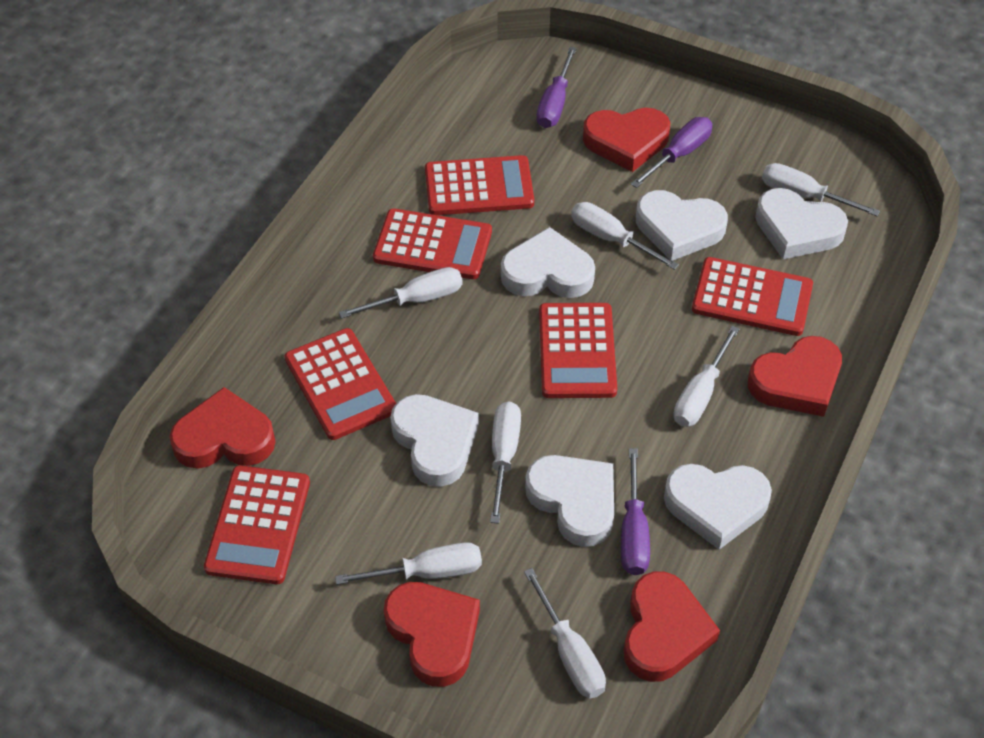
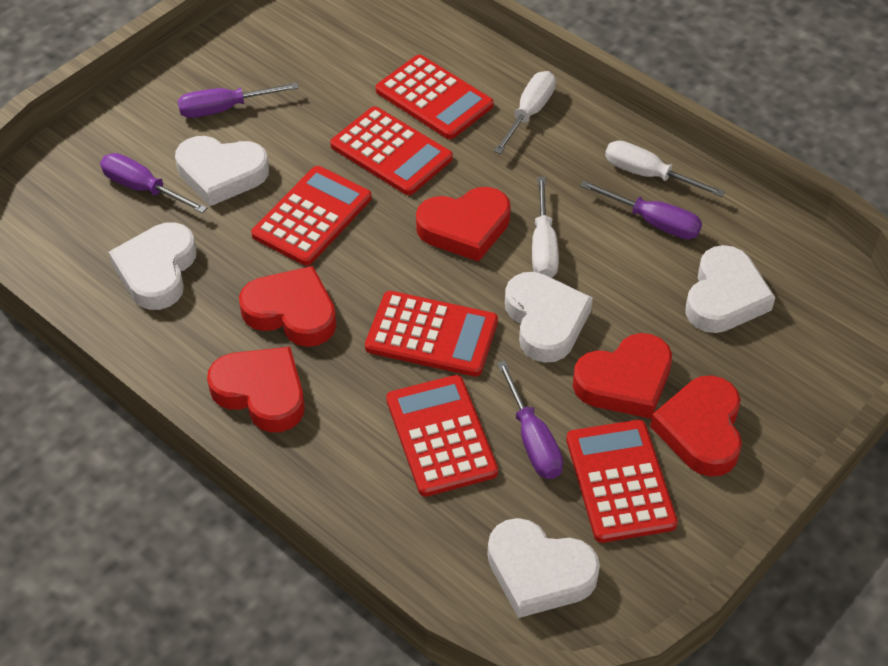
purple screwdriver: [536,47,577,128] [621,448,650,575] [631,117,712,188] = 3 -> [100,153,207,213] [177,83,299,118] [497,360,563,479] [580,181,702,239] = 4
white heart: [390,394,479,487] [501,227,595,298] [525,455,614,547] [636,190,728,261] [664,464,772,550] [755,188,848,259] = 6 -> [109,222,196,310] [175,136,269,206] [487,518,600,618] [505,272,593,363] [685,245,775,333] = 5
white screwdriver: [335,542,482,585] [339,267,463,319] [490,401,521,524] [524,568,606,698] [571,202,679,270] [673,326,740,427] [762,163,880,217] = 7 -> [494,71,556,154] [532,177,559,278] [605,141,725,197] = 3

